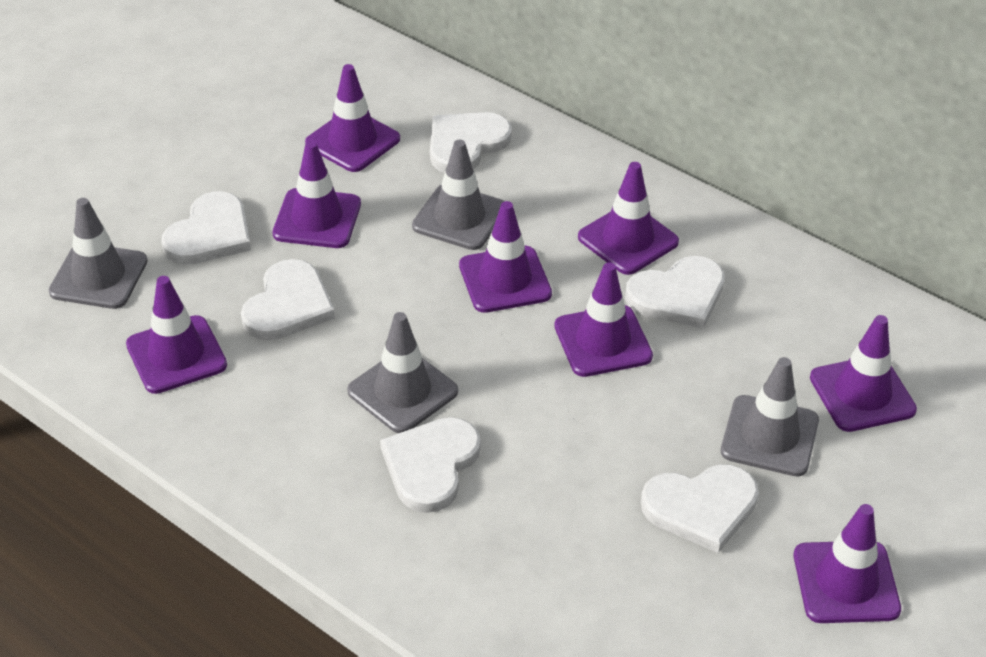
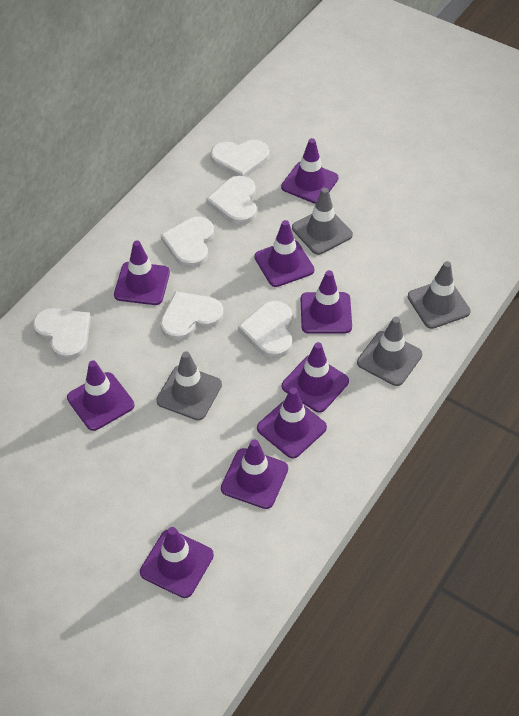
purple traffic cone: [126,276,227,394] [273,141,361,248] [305,64,400,172] [459,201,552,313] [554,263,653,377] [578,162,679,275] [794,504,901,623] [810,315,917,432] = 8 -> [67,360,135,431] [114,240,170,305] [140,527,214,598] [221,439,288,509] [254,220,314,287] [257,387,327,458] [281,138,338,204] [282,342,349,412] [301,270,352,334] = 9

